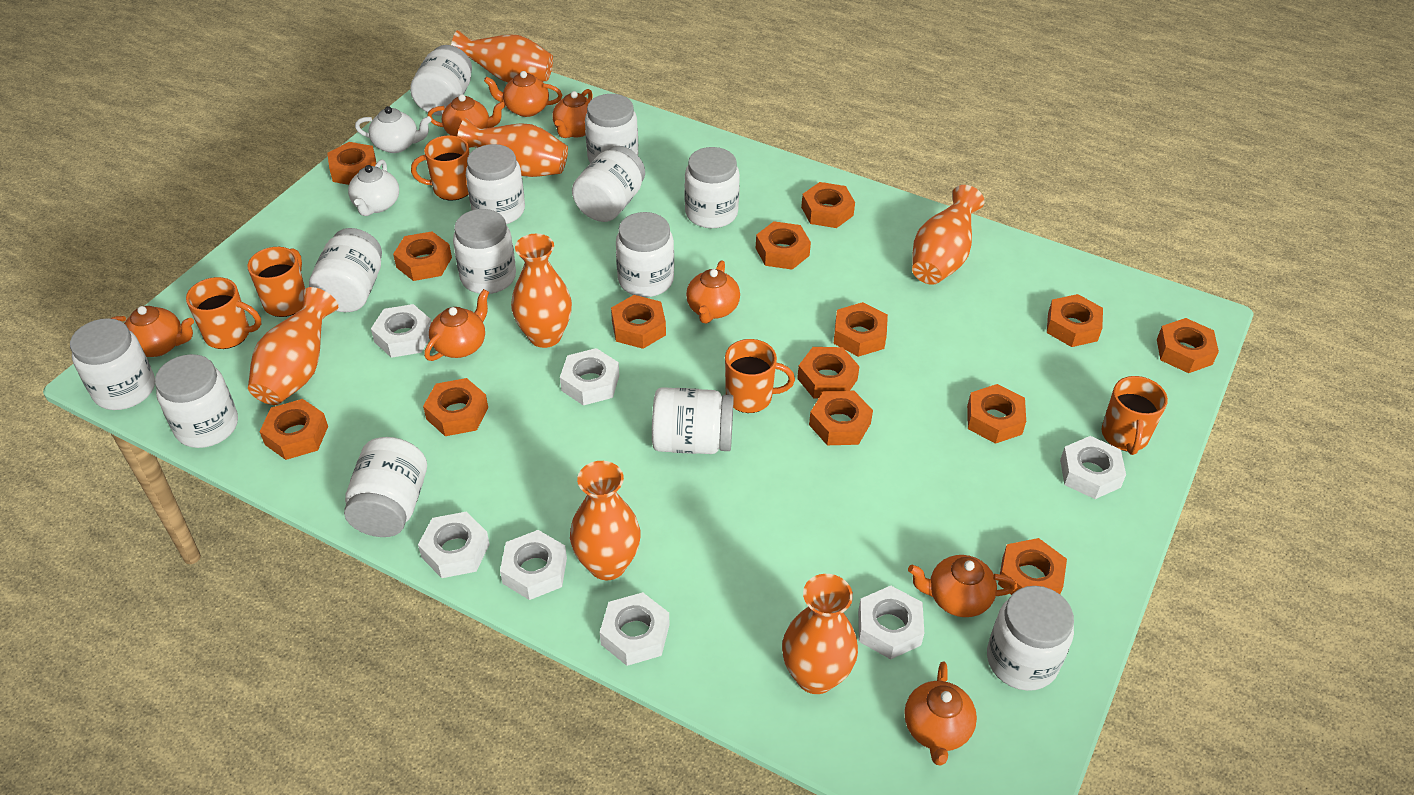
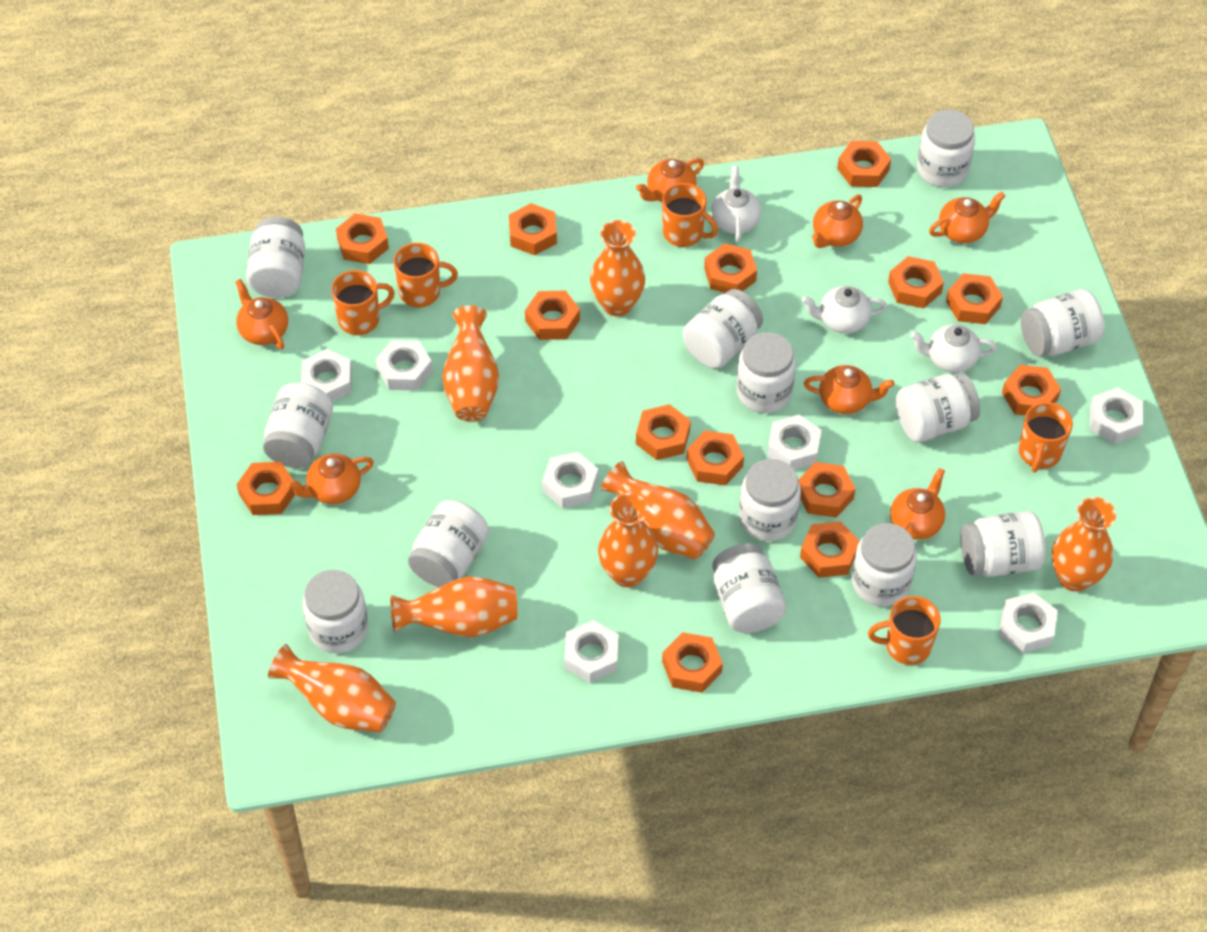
orange teapot: [110,306,194,357] [424,289,489,361] [427,94,505,136] [484,71,562,117] [552,89,593,138] [686,260,740,324] [905,661,977,765] [908,555,1017,617] = 8 -> [235,279,288,349] [286,453,374,504] [636,158,704,202] [804,365,894,414] [812,195,863,248] [890,468,945,540] [929,192,1005,243] = 7
white teapot: [348,159,399,216] [355,106,432,153] = 2 -> [711,166,761,242] [802,286,887,334] [911,324,997,373] = 3

